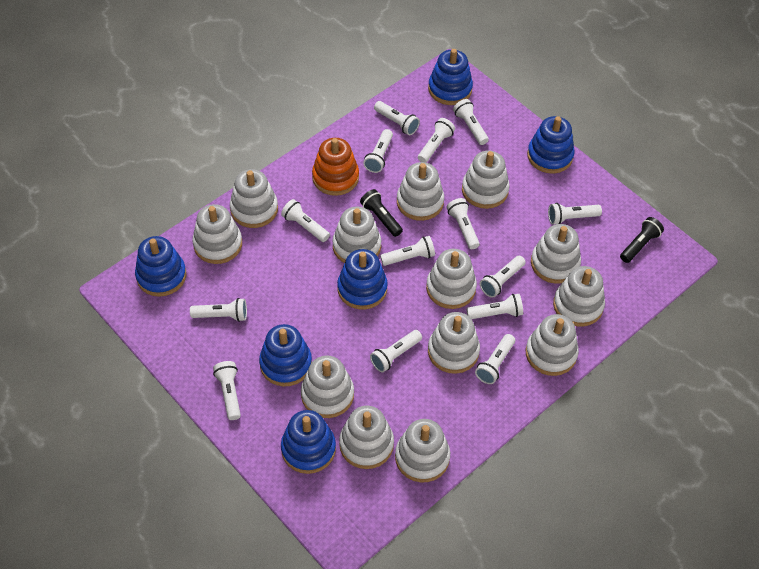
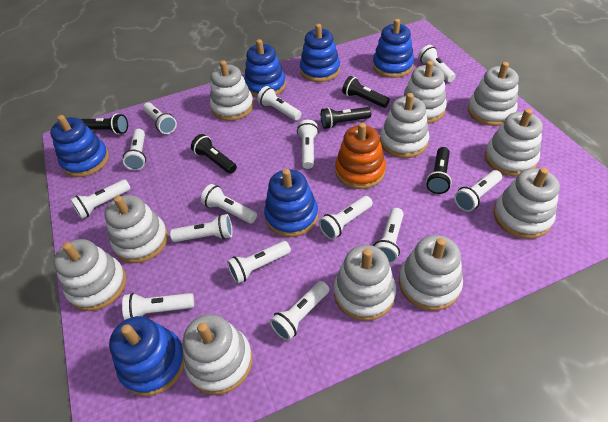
black flashlight: [360,189,403,237] [620,217,664,263] = 2 -> [81,114,128,135] [191,134,237,174] [321,107,371,129] [342,76,390,108] [426,147,452,194] = 5
white stacking toy: [192,204,242,264] [230,169,278,228] [301,355,354,418] [332,207,381,263] [339,406,394,469] [395,419,450,482] [397,162,444,221] [426,249,477,309] [428,312,480,374] [462,151,510,209] [526,314,579,376] [531,224,581,284] [553,266,605,327] = 13 -> [53,239,126,311] [104,195,168,263] [183,314,252,395] [210,60,254,121] [334,245,396,321] [380,93,429,158] [399,235,463,311] [402,61,447,124] [468,62,519,126] [485,109,543,176] [494,168,560,239] = 11

